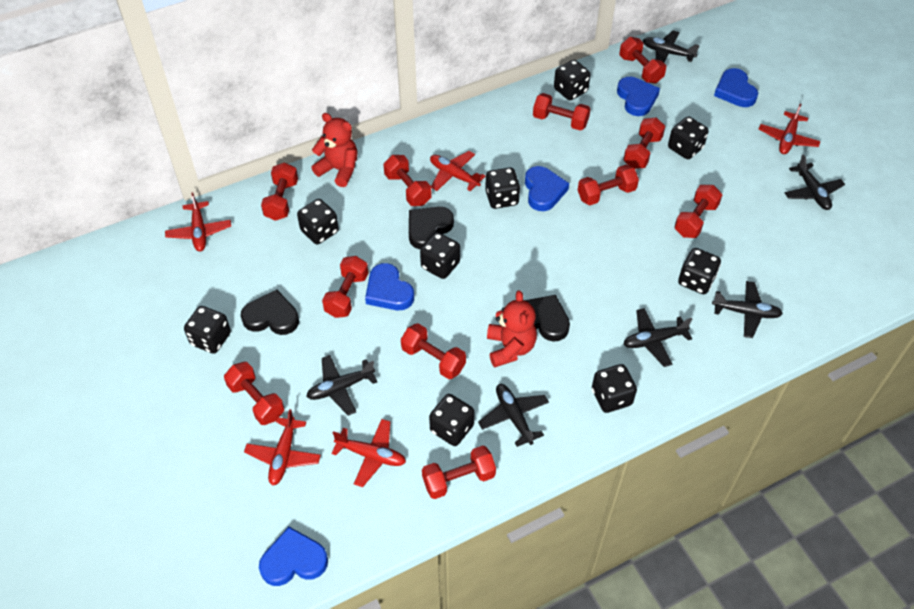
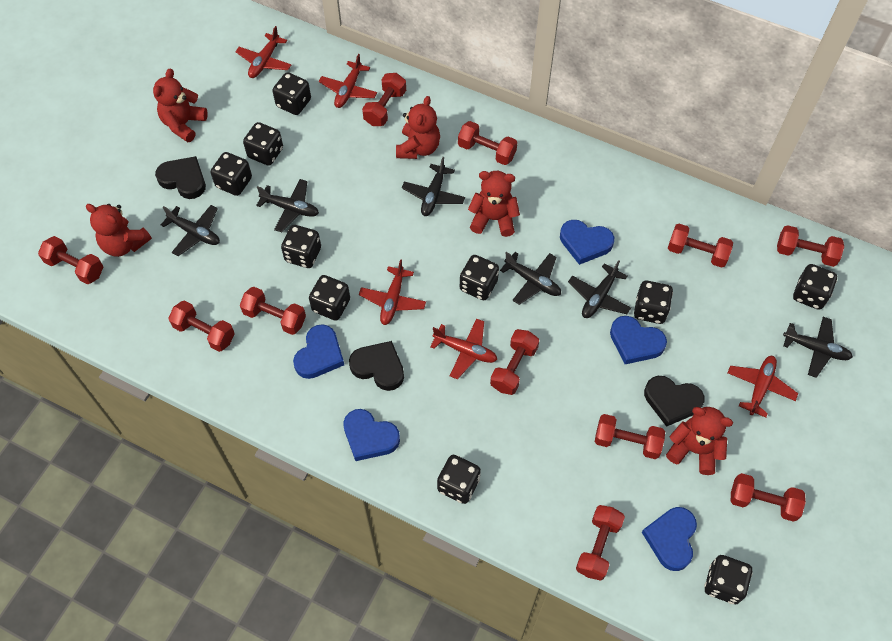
black dice: [184,306,231,354] [297,199,339,244] [420,232,460,279] [429,394,475,446] [485,167,520,209] [554,60,591,100] [592,364,637,413] [668,116,709,159] [678,248,721,294] = 9 -> [211,152,252,196] [243,122,283,165] [272,72,311,115] [281,225,321,268] [309,275,350,321] [437,455,481,504] [460,255,499,300] [634,280,673,324] [704,555,753,604] [793,264,837,310] = 10
red teddy bear: [311,113,358,187] [487,290,537,367] = 2 -> [86,204,152,257] [153,69,208,142] [396,96,440,159] [468,171,520,237] [666,407,733,475] = 5

